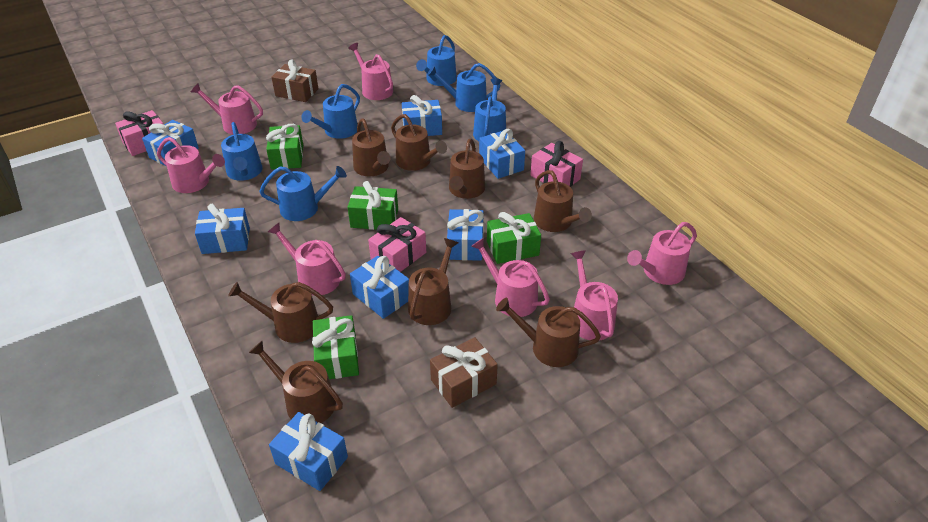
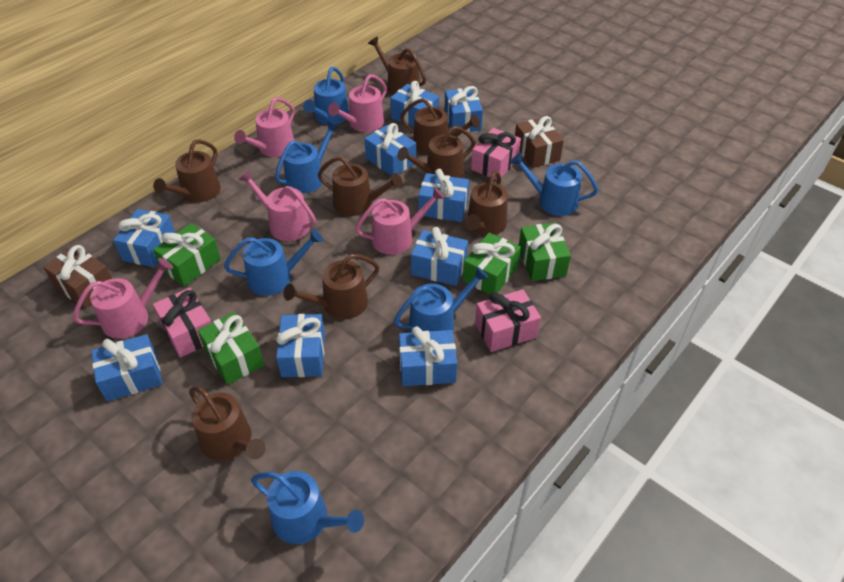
blue gift: [142,120,199,167] [195,204,250,254] [269,412,348,491] [350,256,409,319] [402,95,442,136] [447,209,484,261] [479,129,525,179] = 7 -> [91,334,162,402] [113,209,175,267] [276,314,325,377] [364,123,416,176] [390,81,439,128] [399,326,457,386] [411,227,468,286] [418,169,469,222] [444,86,483,132] = 9
pink watering can: [157,137,225,193] [191,83,263,135] [268,223,346,296] [348,43,393,100] [471,238,550,317] [570,250,618,341] [627,222,697,285] = 7 -> [73,258,173,339] [234,97,294,157] [239,170,316,241] [328,74,387,132] [355,187,445,255] = 5

